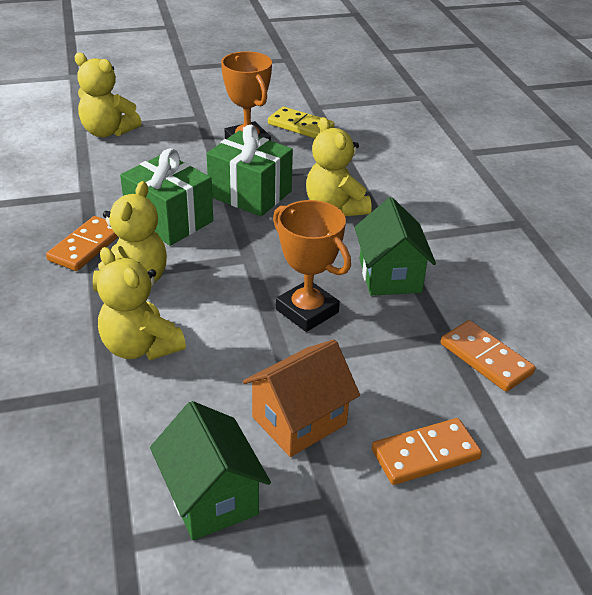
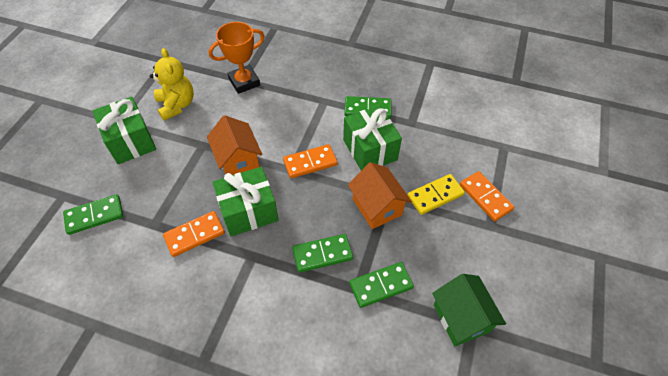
green domino: none = 0 -> [63,194,123,235] [292,234,353,273] [344,96,391,118] [349,262,414,308] = 4
green gift: [120,148,213,246] [207,125,293,216] = 2 -> [92,97,156,164] [212,167,279,236] [343,105,402,170] = 3
green house: [150,401,271,540] [355,197,436,296] = 2 -> [432,274,506,346] = 1
orange house: [243,340,360,457] = 1 -> [207,115,262,175] [348,162,412,229] = 2
orange trophy: [221,51,272,141] [273,200,351,332] = 2 -> [208,22,265,94] = 1
yellow teddy bear: [74,53,142,137] [93,181,167,292] [97,247,186,360] [306,117,372,216] = 4 -> [150,48,194,121] = 1

